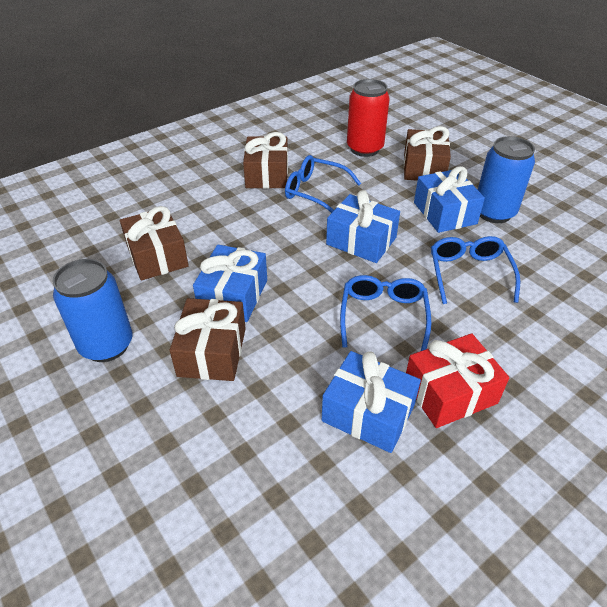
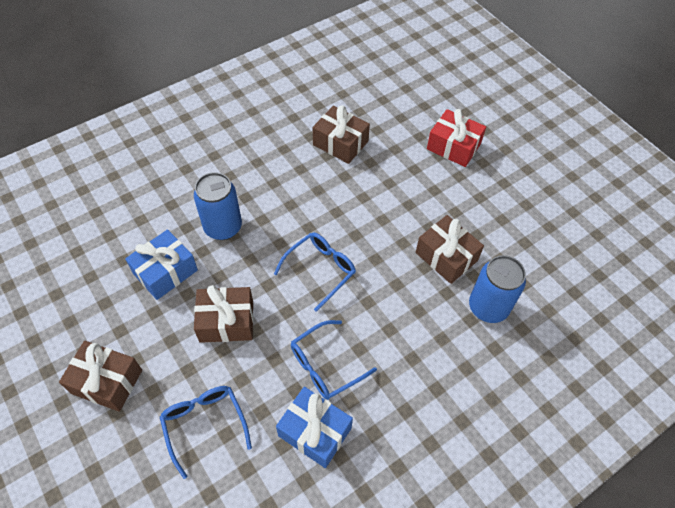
blue gift: [193,245,267,322] [322,351,421,453] [326,190,400,263] [414,166,485,233] = 4 -> [125,229,198,300] [276,387,353,468] = 2
red can: [347,79,390,157] = 1 -> none = 0

